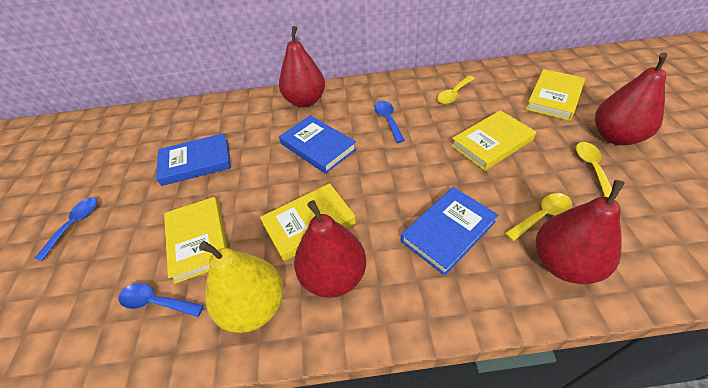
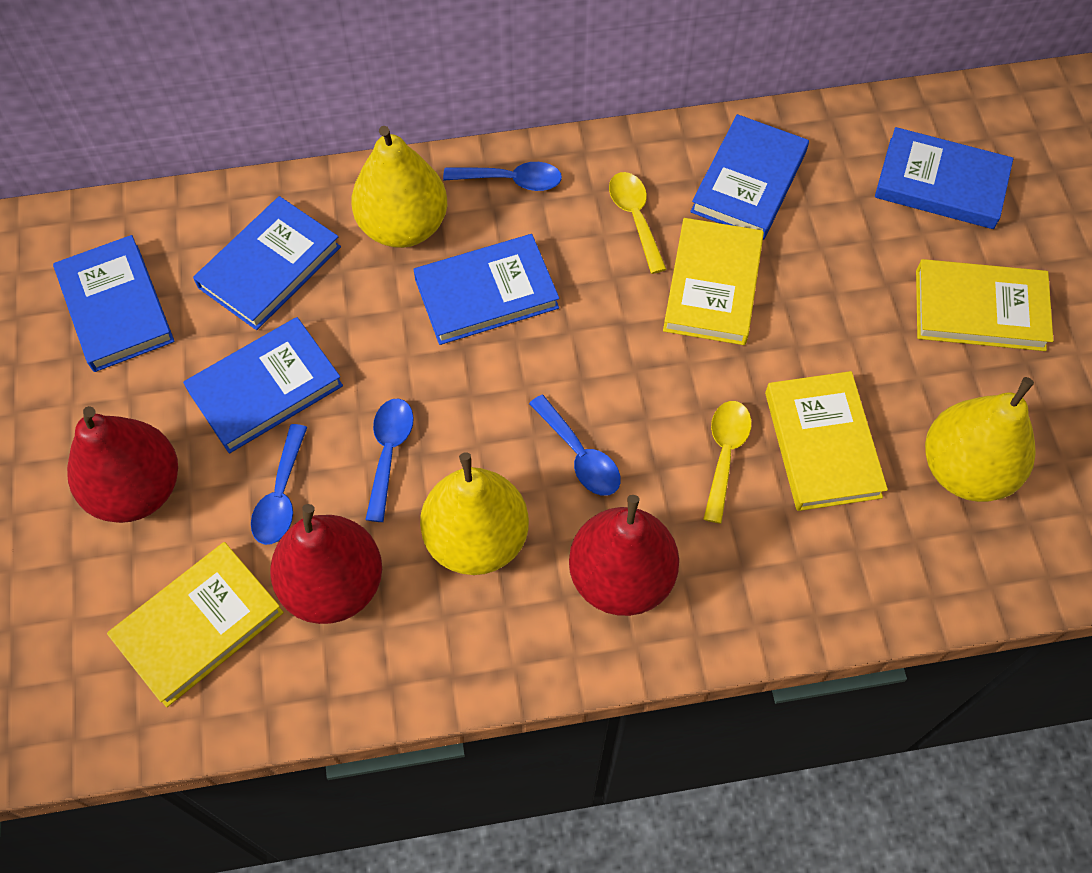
blue book: [156,133,231,186] [279,115,357,174] [401,187,498,276] = 3 -> [53,235,175,372] [183,317,343,453] [193,196,341,330] [413,234,559,345] [690,114,809,240] [875,127,1014,229] = 6
blue spoon: [35,197,97,261] [118,283,204,317] [374,101,405,143] = 3 -> [251,424,307,545] [365,399,414,522] [443,162,562,191] [529,395,621,496] = 4
red pear: [279,26,325,107] [294,200,366,298] [536,180,625,284] [595,52,668,145] = 4 -> [67,406,178,523] [270,504,382,624] [569,495,679,616] = 3
yellow pear: [199,241,283,333] = 1 -> [351,126,447,248] [420,453,529,575] [925,377,1036,502] = 3
yellow spoon: [437,76,475,104] [505,193,572,241] [576,142,617,200] = 3 -> [609,172,666,274] [703,401,752,523] = 2

